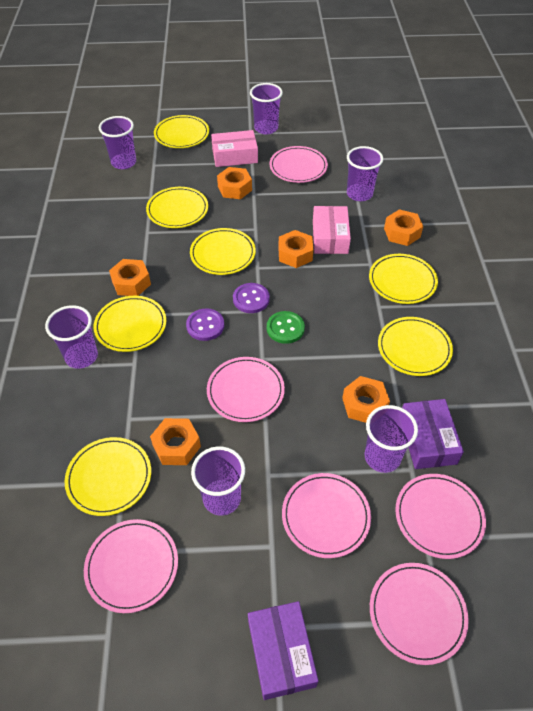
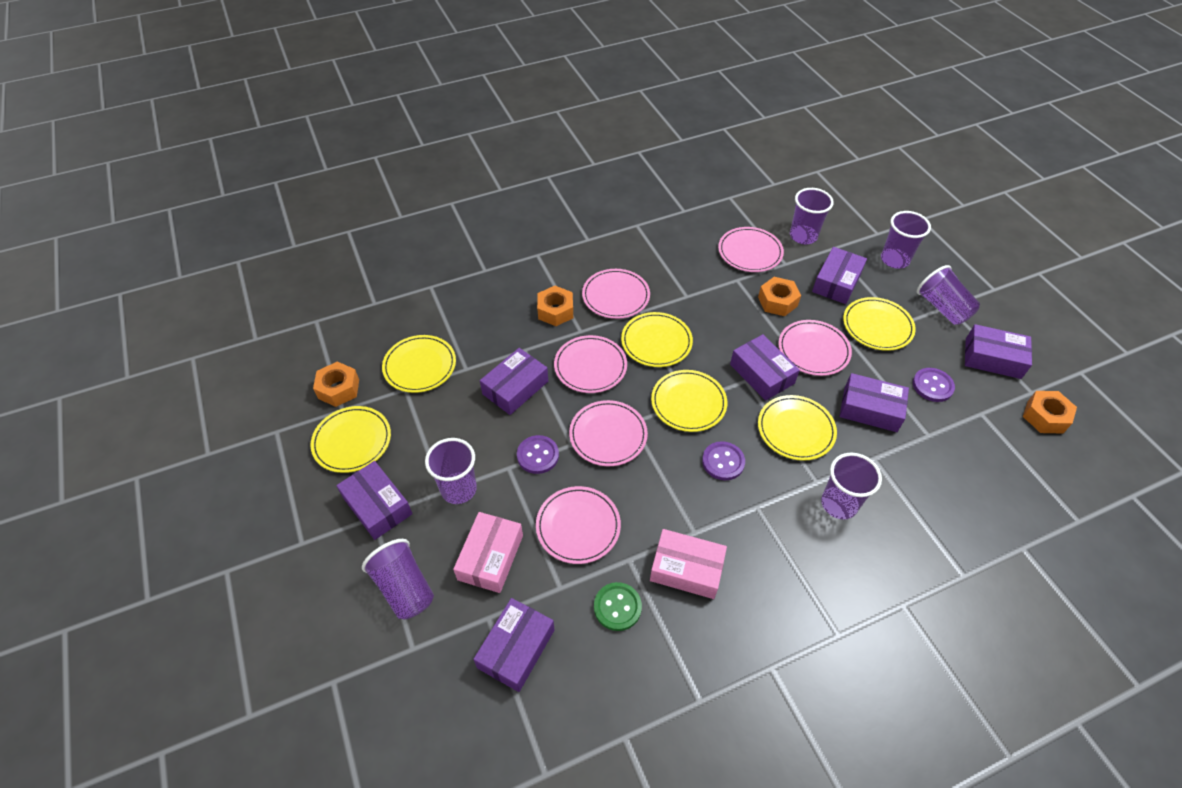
orange nut: [109,259,151,296] [150,418,201,465] [217,167,252,199] [279,230,313,268] [342,376,390,423] [384,209,423,246] = 6 -> [313,362,359,407] [537,286,573,326] [758,277,801,316] [1023,391,1077,433] = 4
purple box: [248,601,318,700] [402,399,464,469] = 2 -> [336,461,412,540] [473,598,555,692] [480,348,548,415] [730,334,800,401] [812,247,867,304] [840,373,909,432] [965,324,1032,379] = 7
purple button: [186,308,224,341] [233,283,270,313] = 2 -> [517,435,559,474] [702,441,745,480] [913,368,955,402] = 3
yellow plate: [65,437,151,516] [93,296,166,352] [146,187,208,228] [154,115,209,148] [190,228,256,275] [369,254,438,304] [378,317,453,376] = 7 -> [310,406,391,473] [382,335,456,393] [621,312,693,367] [651,370,727,432] [758,395,837,461] [843,297,916,351] = 6

